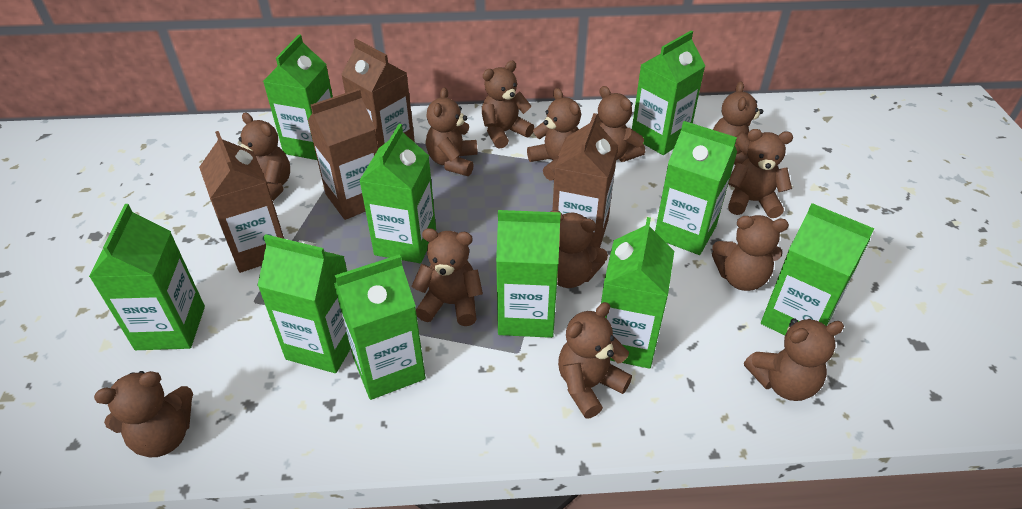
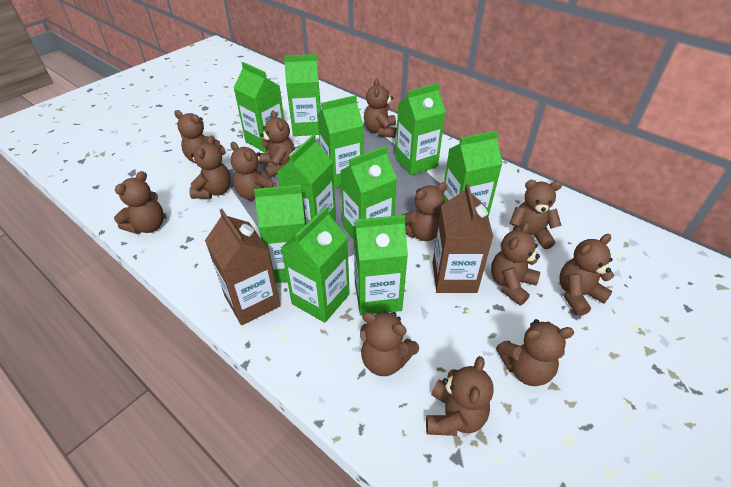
brown carton: [199,131,284,273] [308,89,378,220] [341,39,415,149] [552,113,618,248] = 4 -> [205,209,281,325] [432,183,493,293] = 2

